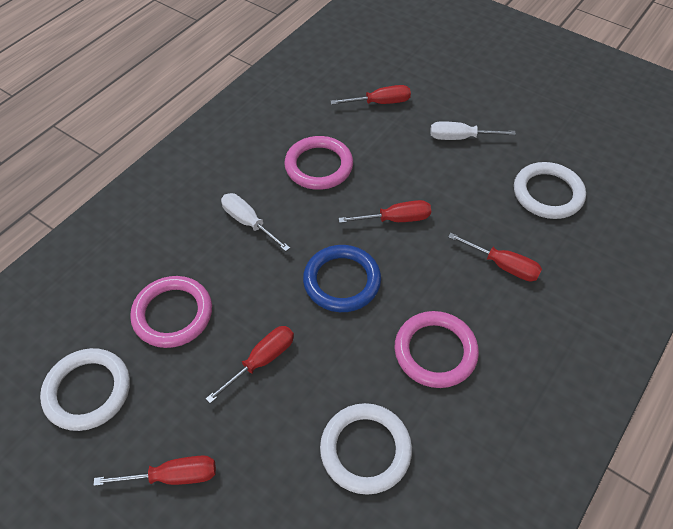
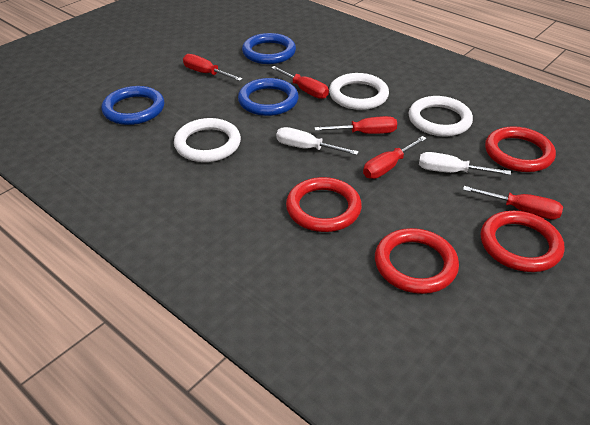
blue ring: [303,245,381,312] = 1 -> [101,86,164,125] [238,78,299,116] [242,33,296,64] = 3
pink ring: [130,276,212,348] [284,136,353,190] [395,311,479,388] = 3 -> none = 0
red ring: none = 0 -> [286,177,362,232] [375,228,459,294] [481,211,565,272] [485,126,556,172] = 4

